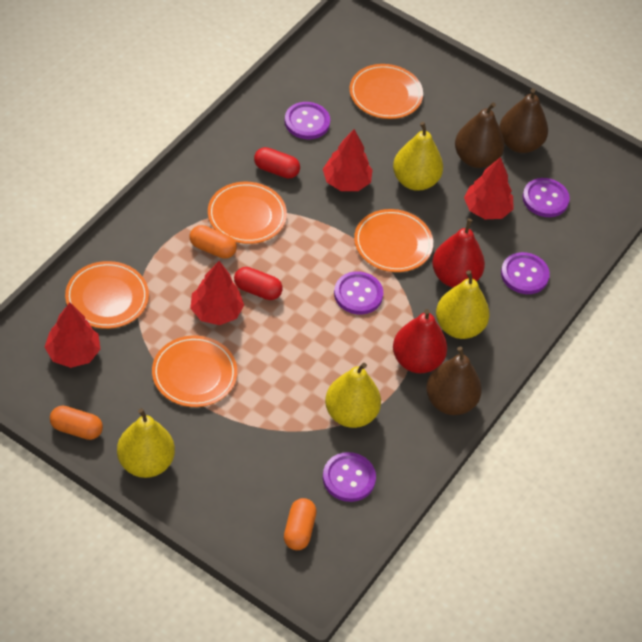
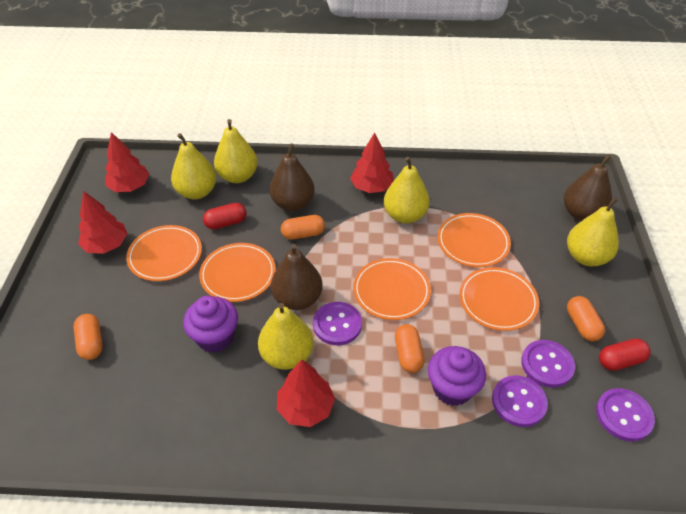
orange capsule: [50,406,103,440] [190,225,237,259] [284,498,316,550] = 3 -> [74,314,103,360] [281,215,325,240] [395,324,425,373] [567,296,605,341] = 4
purple button: [285,102,330,139] [323,452,376,502] [334,271,383,314] [501,252,550,294] [523,178,570,217] = 5 -> [313,302,362,345] [492,375,548,427] [521,340,575,388] [596,388,655,441] = 4
purple cupcake: none = 0 -> [183,296,238,353] [428,346,486,406] = 2
red pear: [393,309,447,373] [432,218,485,287] = 2 -> none = 0
yellow pear: [117,408,175,478] [325,363,381,428] [393,122,443,191] [436,270,489,339] = 4 -> [171,133,216,199] [214,119,258,183] [258,303,314,370] [384,157,430,224] [567,197,619,266] = 5

